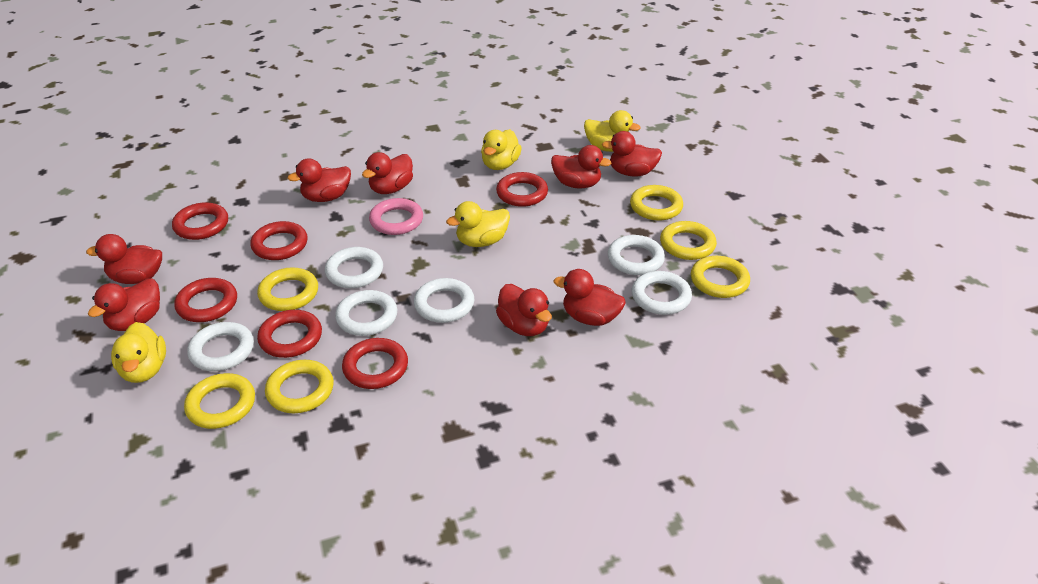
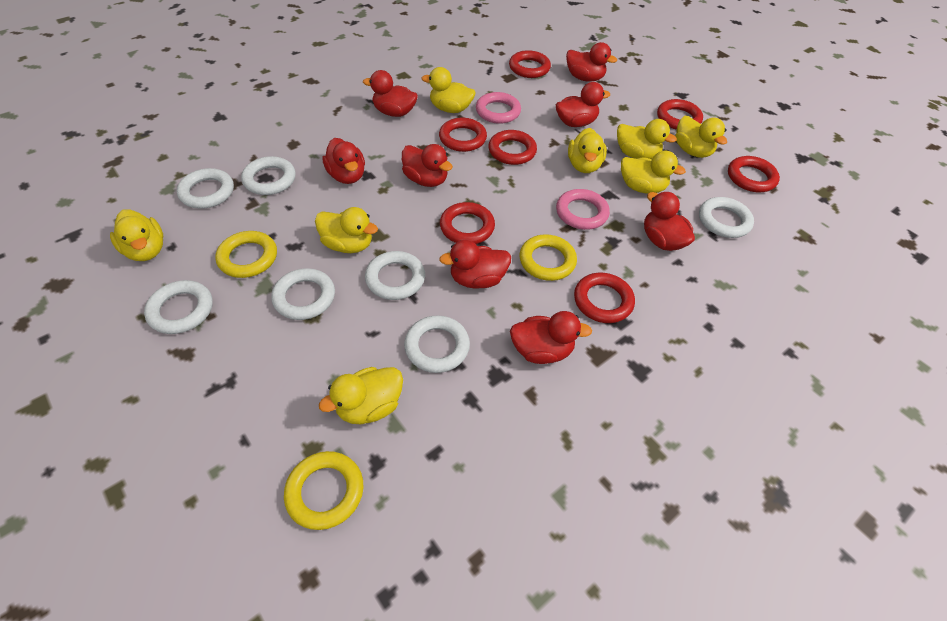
pink ring: [369,198,423,235] = 1 -> [476,92,521,124] [556,189,610,230] = 2
red ring: [172,202,228,240] [174,278,237,322] [250,221,308,260] [257,310,322,358] [342,338,408,389] [496,172,548,207] = 6 -> [439,118,487,152] [440,202,495,244] [488,130,537,165] [509,50,551,78] [574,273,635,323] [657,99,703,130] [728,156,780,192] = 7
white ring: [187,322,254,371] [325,247,383,288] [335,290,397,336] [414,278,474,323] [608,235,665,275] [632,271,692,315] = 6 -> [144,280,213,334] [177,168,234,209] [241,156,296,195] [271,268,335,320] [365,251,425,300] [404,315,470,373] [699,197,754,238] = 7
yellow duck: [111,322,166,383] [446,201,510,247] [481,129,522,170] [584,110,640,152] = 4 -> [110,209,163,261] [315,207,378,253] [319,367,403,424] [421,67,475,113] [568,128,607,173] [617,119,677,159] [621,151,686,194] [675,116,727,158] = 8
yellow ring: [184,373,255,429] [257,268,318,311] [265,360,334,413] [630,185,683,221] [660,221,717,260] [691,256,750,298] = 6 -> [215,231,277,278] [284,451,363,530] [520,234,577,281] = 3

